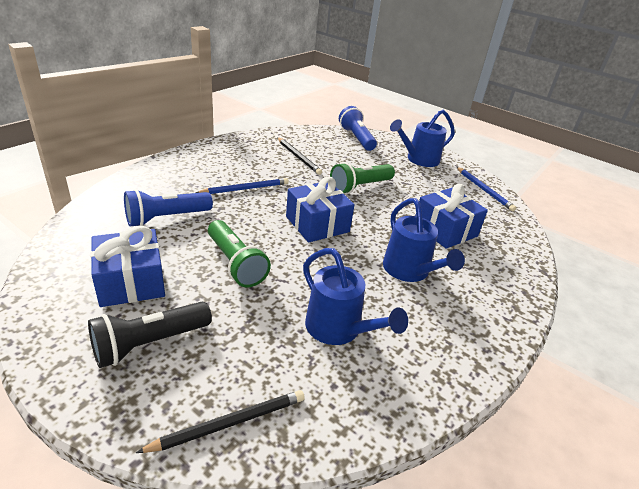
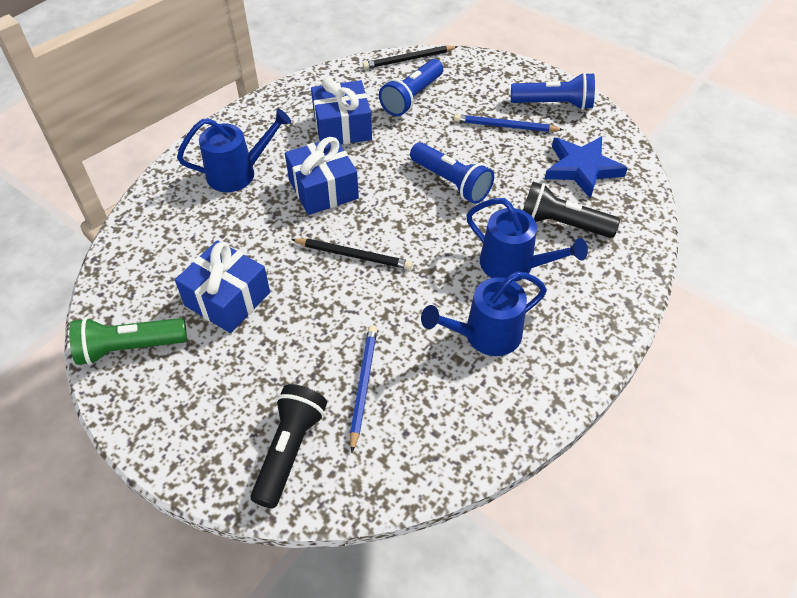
black flashlight: [88,302,212,368] = 1 -> [250,384,327,509] [523,182,620,238] = 2
blue flashlight: [124,189,213,226] [339,106,377,151] = 2 -> [379,59,443,116] [410,142,494,204] [511,72,595,110] = 3
blue star: none = 0 -> [545,136,628,199] = 1
green flashlight: [208,220,271,287] [330,162,395,194] = 2 -> [69,317,187,365] = 1

